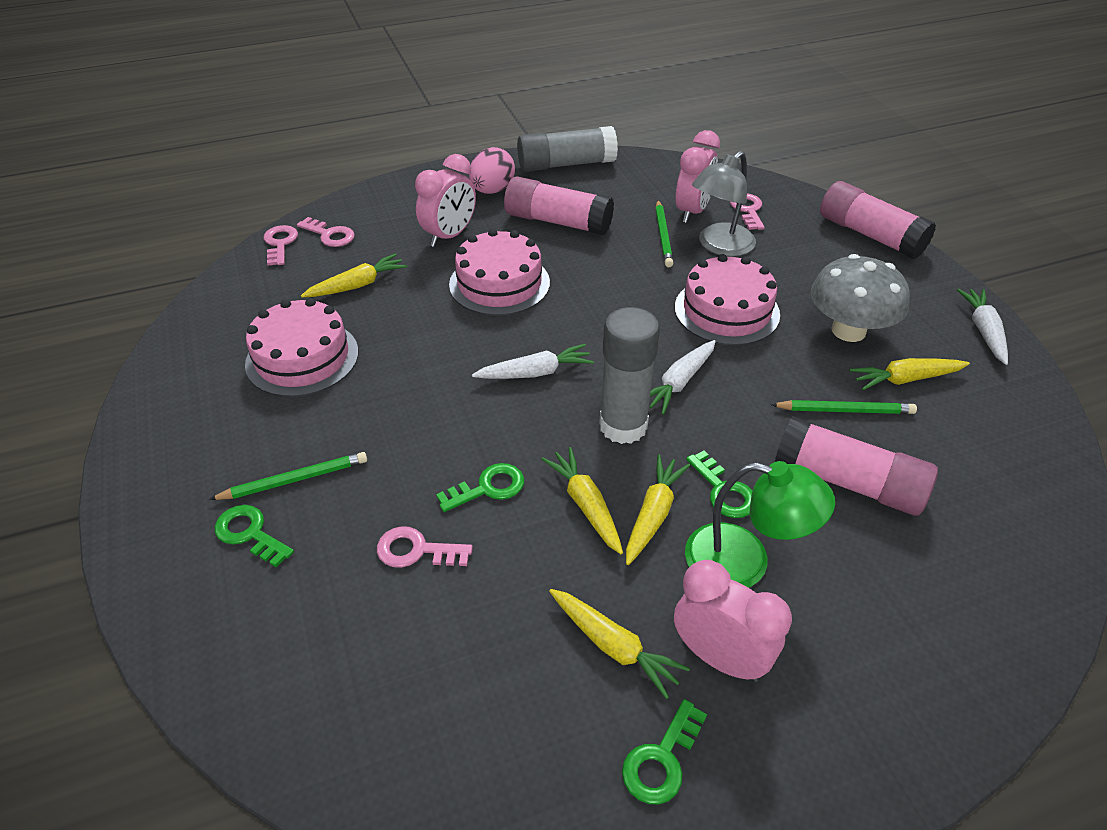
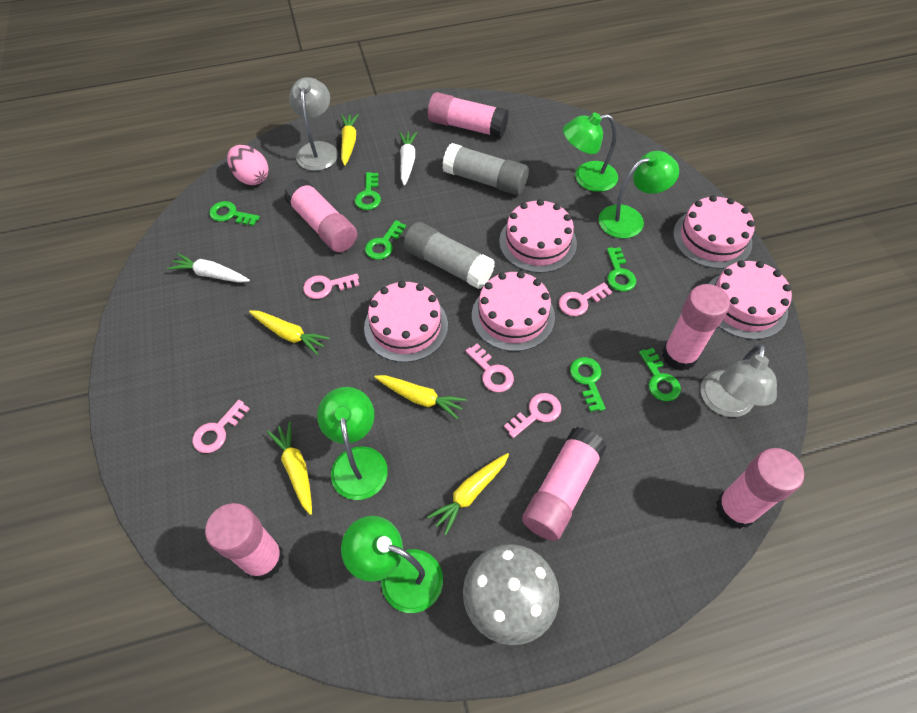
green key: [215,505,294,567] [436,463,524,512] [622,699,707,804] [686,450,753,518] = 4 -> [209,201,260,226] [355,172,381,210] [365,220,406,260] [570,357,605,412] [607,247,636,291] [639,348,681,401] = 6
green lamp: [685,461,835,588] = 1 -> [317,387,388,500] [341,516,443,613] [563,112,618,192] [599,151,679,238] = 4
green pencil: [209,452,367,500] [655,200,673,267] [771,400,917,414] = 3 -> none = 0
grey lamp: [692,151,756,257] = 1 -> [289,77,338,171] [701,344,777,417] = 2
pink cake: [245,298,358,397] [449,229,550,316] [675,254,780,345] = 3 -> [364,281,448,362] [472,271,555,351] [499,199,577,273] [673,195,755,269] [708,260,792,340] = 5
pink clock: [415,154,476,247] [674,560,792,682] [676,130,720,223] = 3 -> none = 0
pink glue stick: [504,176,614,235] [775,416,938,516] [820,181,936,259] = 3 -> [205,503,284,581] [284,178,357,252] [428,92,509,138] [522,427,607,541] [662,284,730,371] [716,448,804,529] = 6
pink key: [264,225,298,266] [297,217,355,247] [377,526,473,568] [730,193,765,230] = 4 -> [192,400,249,453] [303,274,359,299] [466,344,514,392] [504,393,561,438] [559,283,612,316] = 5
white carrot: [472,344,594,379] [649,340,716,415] [957,289,1008,365] = 3 -> [167,253,250,283] [399,132,417,186] = 2

